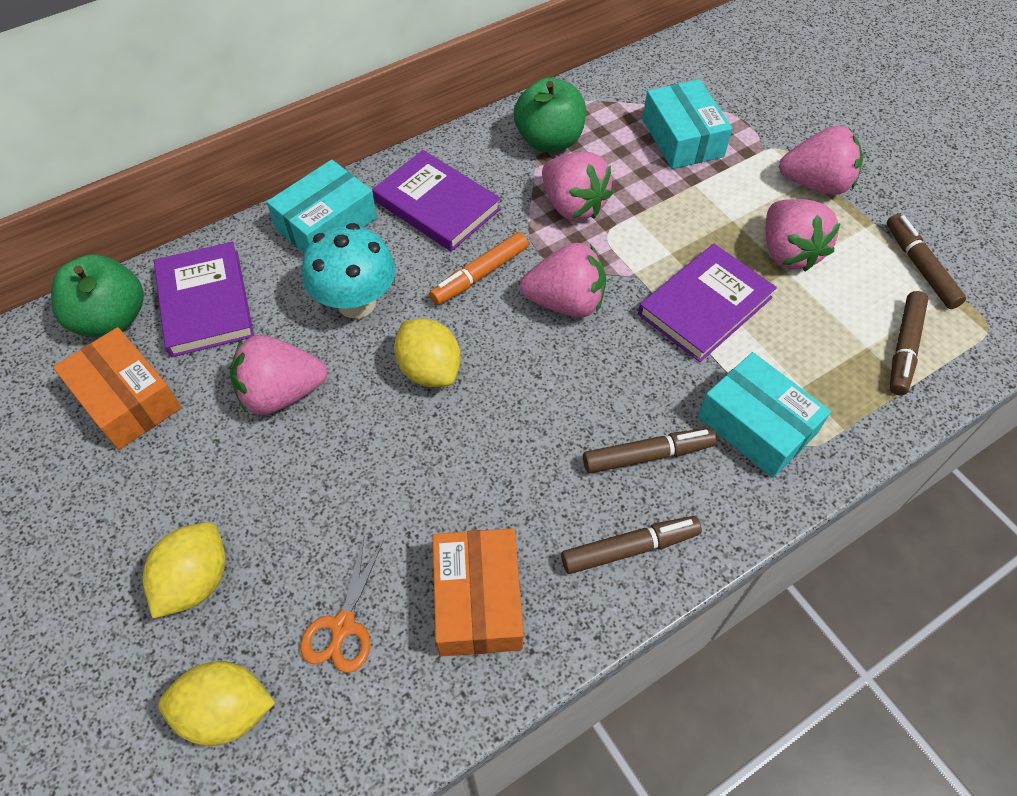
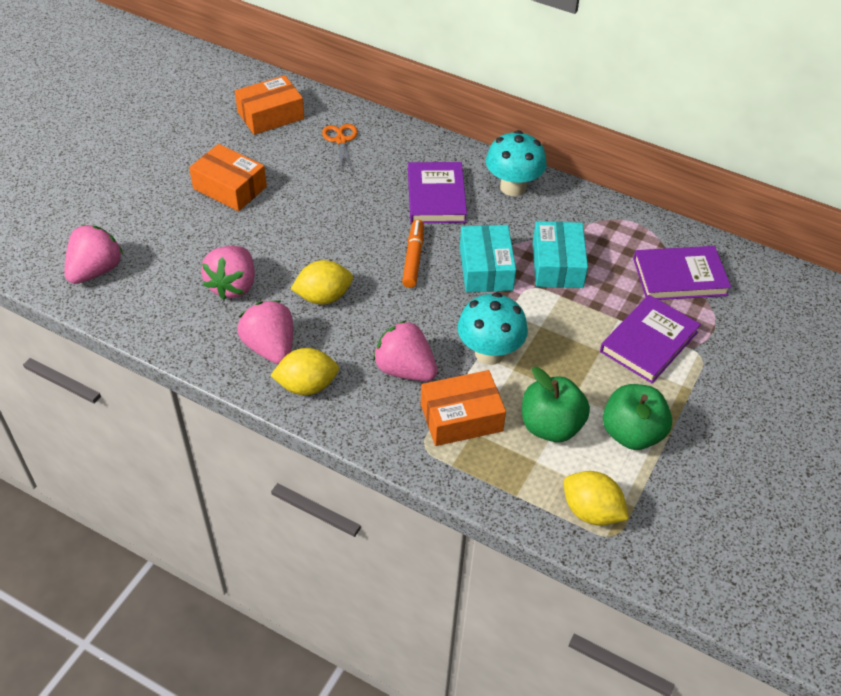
brown marker: [561,516,702,574] [583,428,717,473] [887,214,966,309] [889,291,928,395] = 4 -> none = 0
orange box: [53,327,182,450] [433,528,524,657] = 2 -> [189,144,267,211] [235,75,304,135] [421,370,506,446] = 3
pink strawberry: [230,335,327,415] [520,243,606,318] [542,152,613,221] [766,199,841,272] [779,125,863,195] = 5 -> [64,225,123,284] [201,246,255,300] [237,300,293,364] [373,320,438,381] = 4
turquoise box: [267,160,377,253] [642,79,733,169] [698,352,831,478] = 3 -> [460,225,516,292] [533,221,588,288] = 2
turquoise mushroom: [302,223,395,318] = 1 -> [457,292,528,365] [486,130,546,196] = 2

